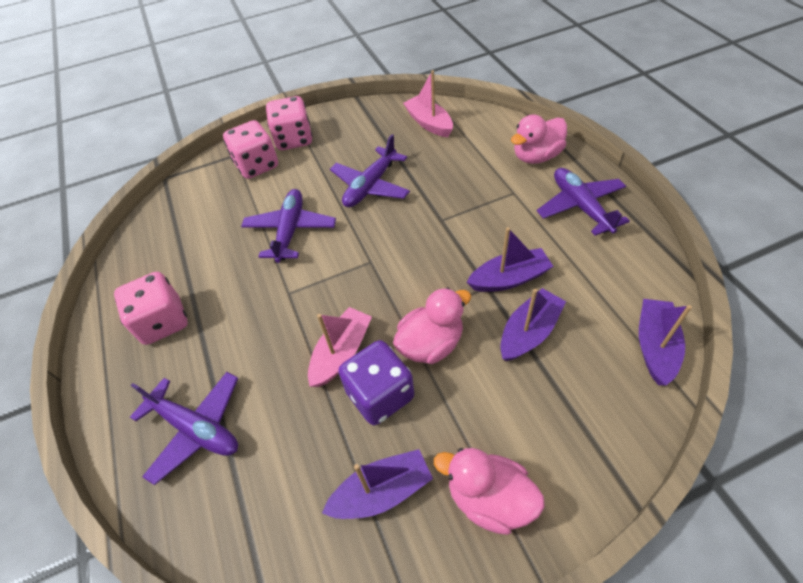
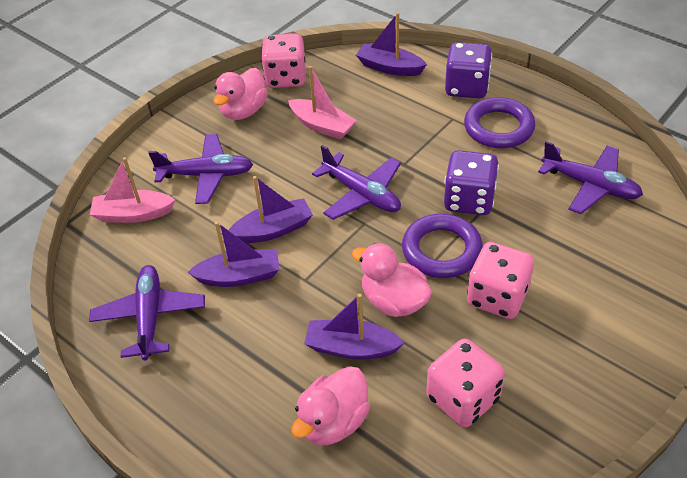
purple dice: [338,340,414,425] = 1 -> [444,150,499,215] [445,42,492,98] = 2
purple ring: none = 0 -> [402,214,483,278] [464,97,535,148] = 2

